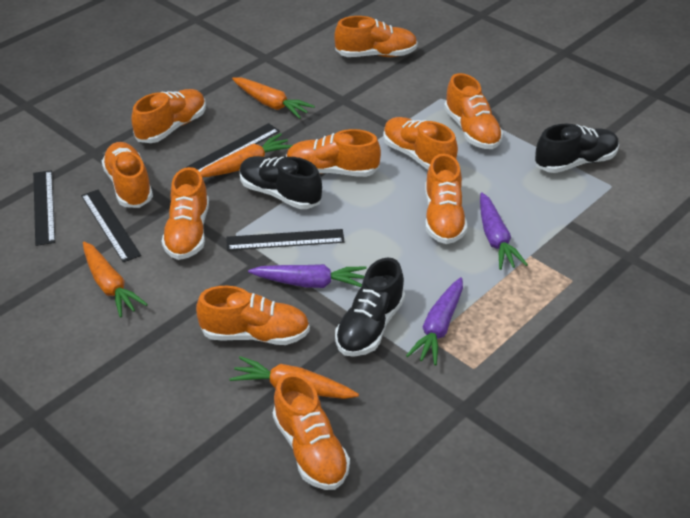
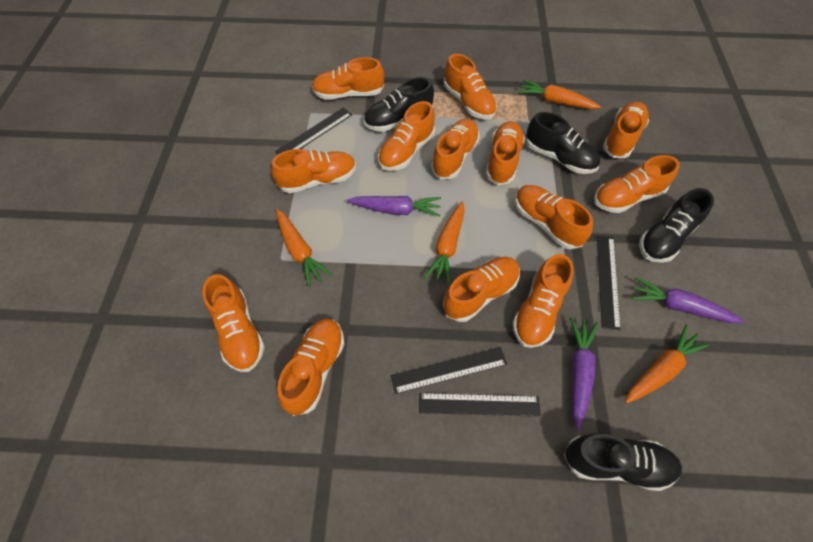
black shoe: [240,156,322,209] [335,258,405,357] [535,124,619,173] = 3 -> [364,77,434,132] [526,112,600,174] [564,434,682,491] [639,188,714,263] = 4
orange shoe: [102,142,153,208] [131,89,206,143] [162,167,209,260] [196,286,310,345] [273,373,350,490] [286,129,381,177] [334,16,418,57] [383,117,458,169] [425,153,467,244] [444,73,503,149] = 10 -> [202,274,265,372] [271,149,356,193] [277,319,344,416] [312,57,384,100] [378,101,435,171] [431,119,480,179] [443,257,520,322] [444,54,497,119] [486,121,525,185] [513,254,574,348] [515,185,593,249] [594,155,680,213] [603,102,649,158] = 13

